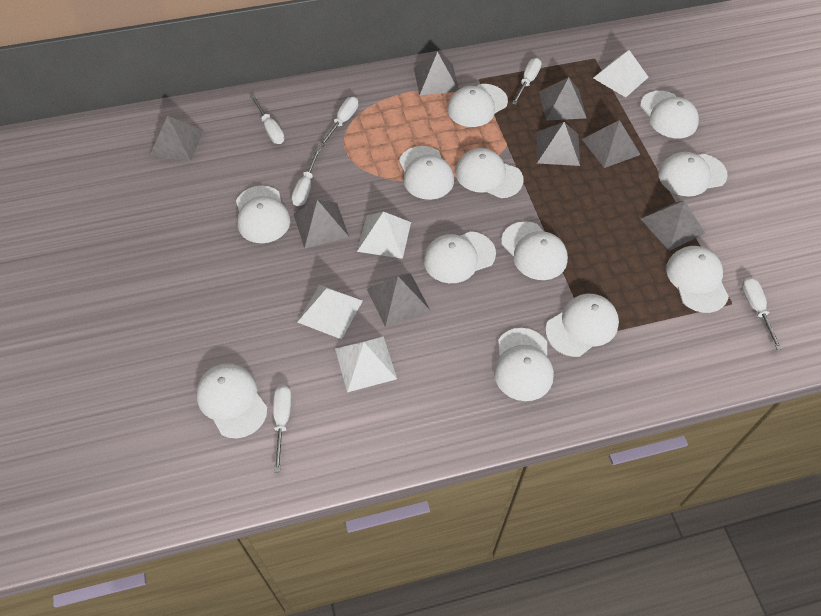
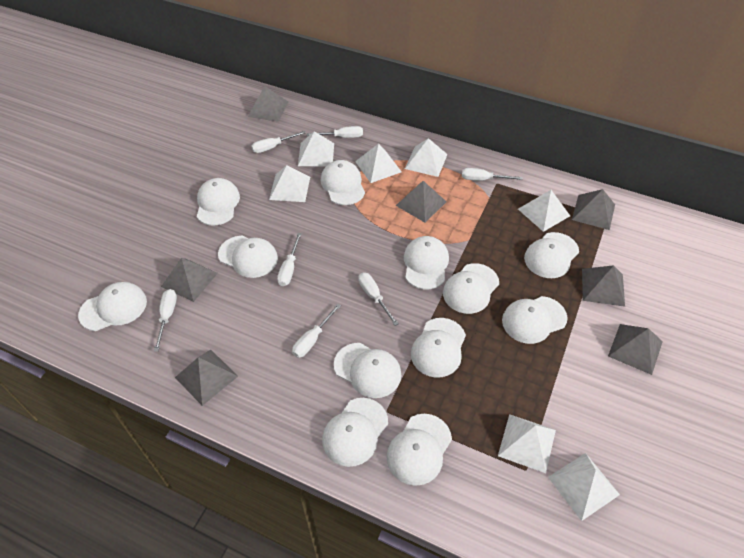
grey pyramid: [149,116,204,161] [294,200,349,249] [367,273,430,327] [414,52,459,95] [536,122,580,166] [539,77,587,121] [582,120,641,168] [641,201,705,251] = 8 -> [161,258,218,302] [175,350,238,406] [248,86,288,122] [396,181,446,222] [572,189,615,230] [582,265,625,307] [608,324,663,375] = 7
white pyramid: [298,285,362,339] [335,336,397,392] [357,212,411,259] [593,50,648,97] = 4 -> [269,165,310,202] [298,131,334,167] [355,144,402,183] [405,138,448,177] [498,414,556,473] [518,190,570,232] [548,453,620,521] = 7
white screwdriver: [251,95,285,144] [273,385,291,472] [292,148,321,207] [320,97,358,146] [512,58,542,105] [742,277,782,350] = 6 -> [154,289,177,352] [251,131,306,153] [277,233,302,286] [292,304,341,358] [306,126,363,138] [358,273,398,326] [462,168,522,181] = 7

